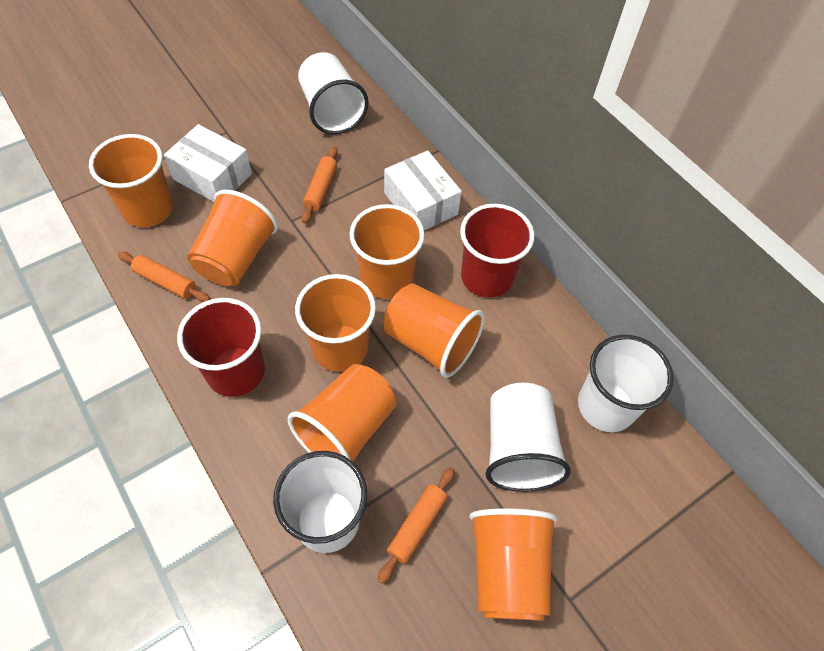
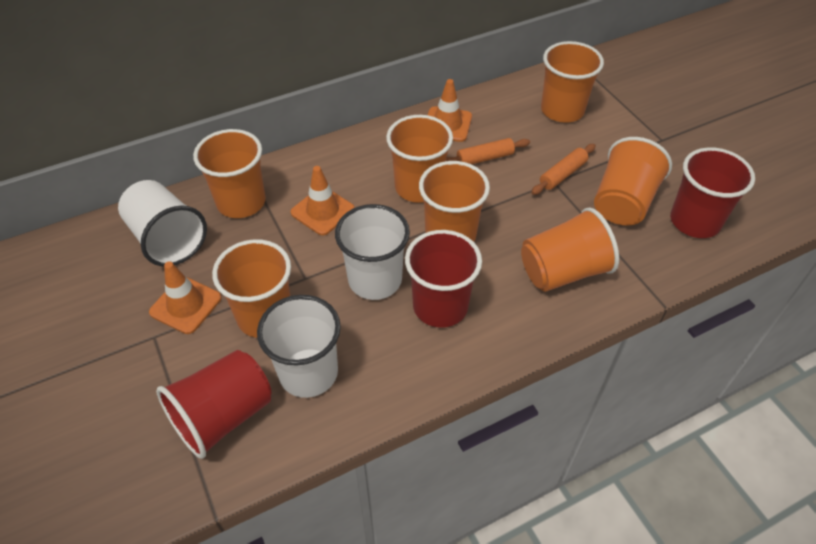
orange rolling pin: [118,252,210,302] [302,146,338,223] [377,467,455,584] = 3 -> [446,138,530,164] [531,144,596,195] = 2
orange traffic cone: none = 0 -> [149,261,222,334] [290,166,355,235] [428,79,472,142] = 3
red cup: [177,298,265,397] [460,204,534,298] = 2 -> [156,350,272,459] [405,230,482,328] [670,147,755,238] = 3
white box: [164,124,252,202] [384,150,462,230] = 2 -> none = 0
white cup: [273,451,367,553] [298,52,368,134] [485,383,571,492] [578,335,673,432] = 4 -> [118,180,207,266] [257,295,341,398] [335,204,410,300] = 3

